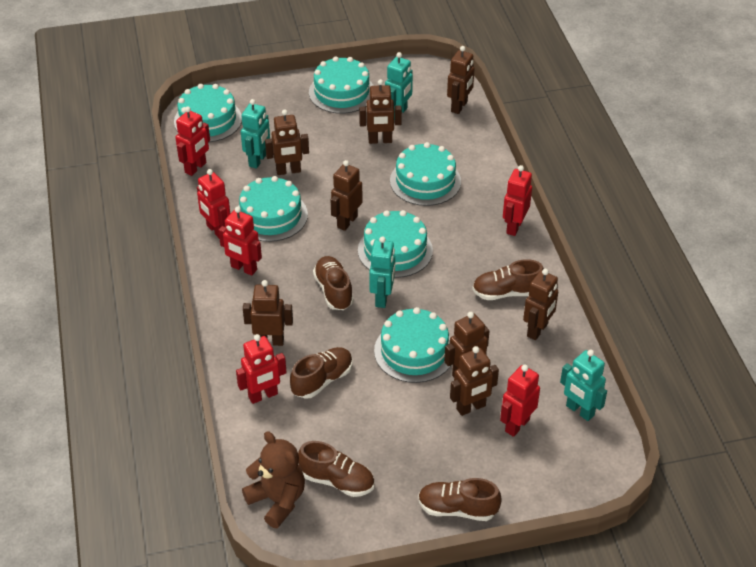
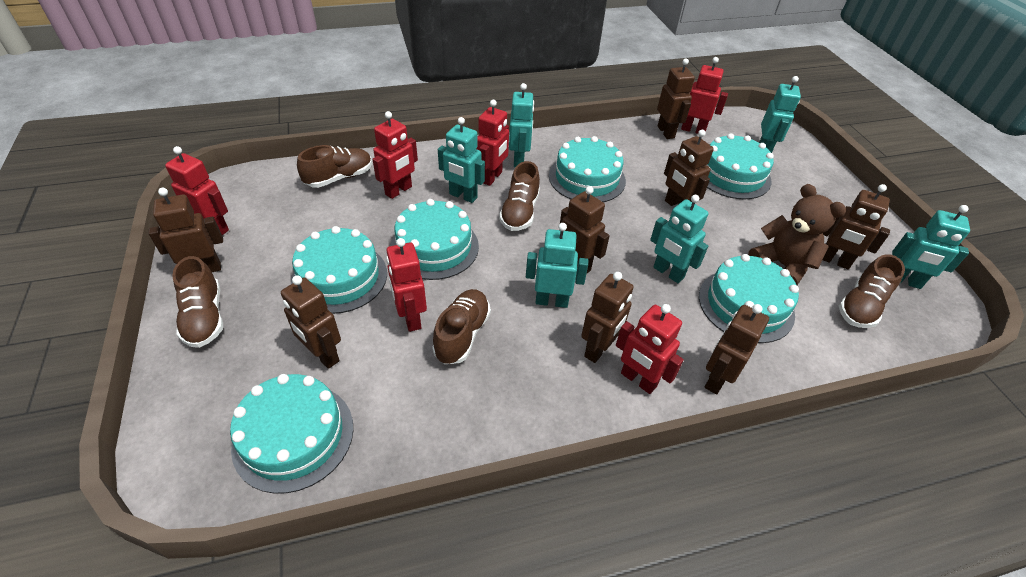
turquoise robot: [241,99,270,169] [369,236,395,308] [385,52,413,120] [560,350,607,421] = 4 -> [438,117,485,203] [509,83,534,167] [526,223,588,308] [650,195,708,283] [759,76,801,153] [892,205,970,289] = 6

